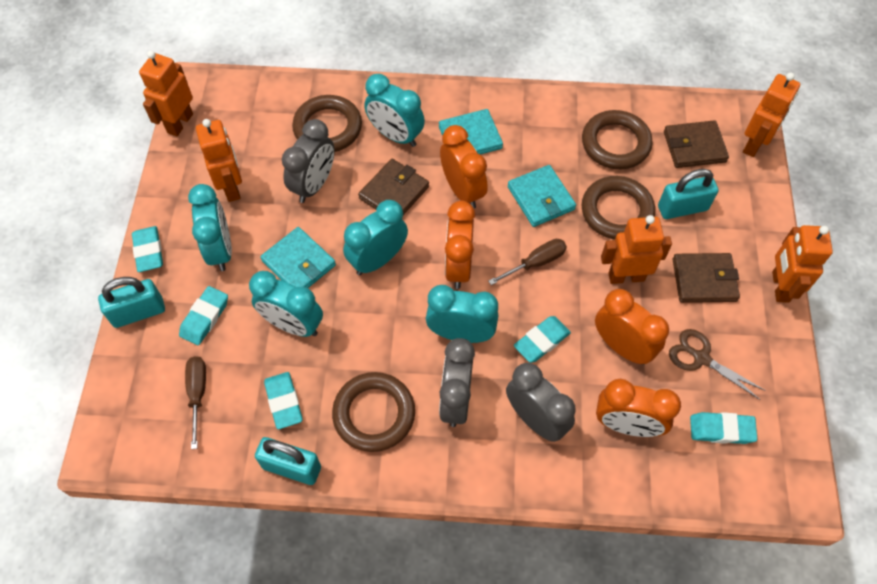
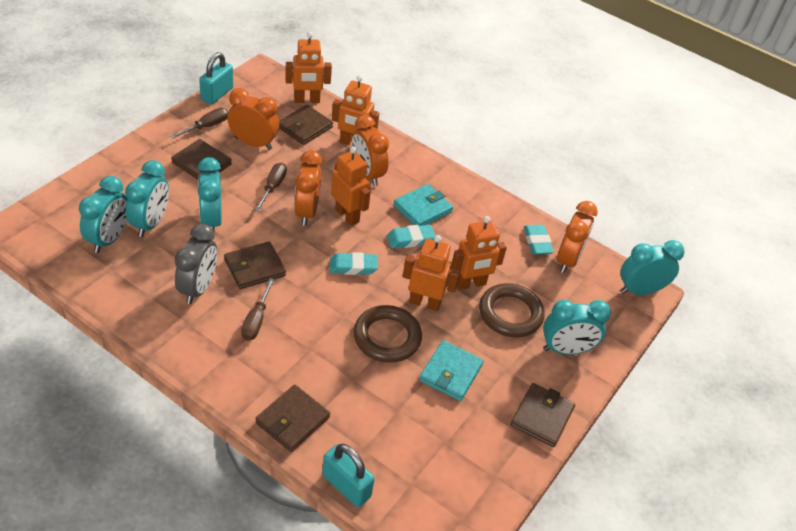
brown ring: [292,95,362,152] [332,372,415,452] [582,110,653,169] [582,176,655,240] = 4 -> [354,305,422,363] [479,283,545,337] = 2
brown scissors: [669,329,766,400] = 1 -> none = 0
brown screwdriver: [185,356,206,449] [488,239,567,285] = 2 -> [170,108,228,139] [241,278,275,341] [255,163,287,211] = 3
brown wallet: [358,159,429,215] [664,120,729,168] [673,253,740,303] = 3 -> [171,139,232,180] [224,241,286,289] [255,385,330,452] [279,105,333,145] [510,383,575,447] = 5
grey clock: [282,119,335,203] [439,338,475,427] [506,363,576,442] = 3 -> [175,224,217,304] = 1
turquoise eraser: [132,226,163,272] [179,286,228,346] [264,372,303,429] [514,316,571,363] [690,412,757,444] = 5 -> [330,252,378,275] [387,224,435,249] [524,225,554,254] = 3
turquoise padlock: [98,277,165,328] [255,437,321,485] [658,169,718,219] = 3 -> [199,52,233,104] [322,444,375,507] = 2
turquoise wallet: [260,227,336,288] [439,109,503,155] [508,165,576,227] = 3 -> [394,184,453,226] [419,340,484,401] = 2

